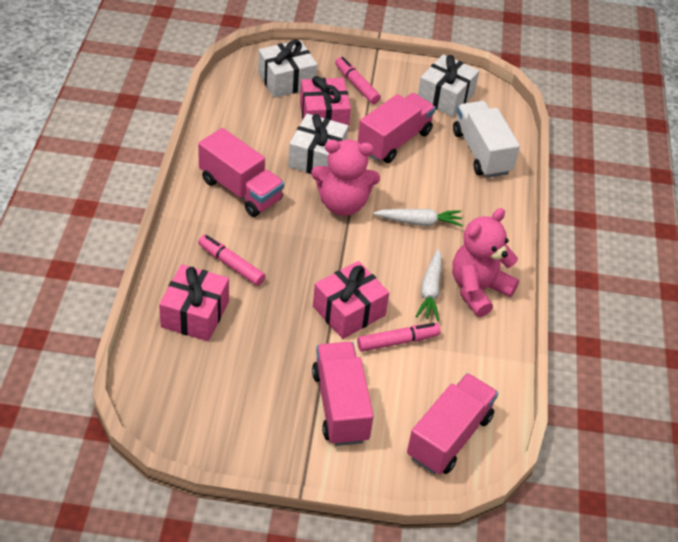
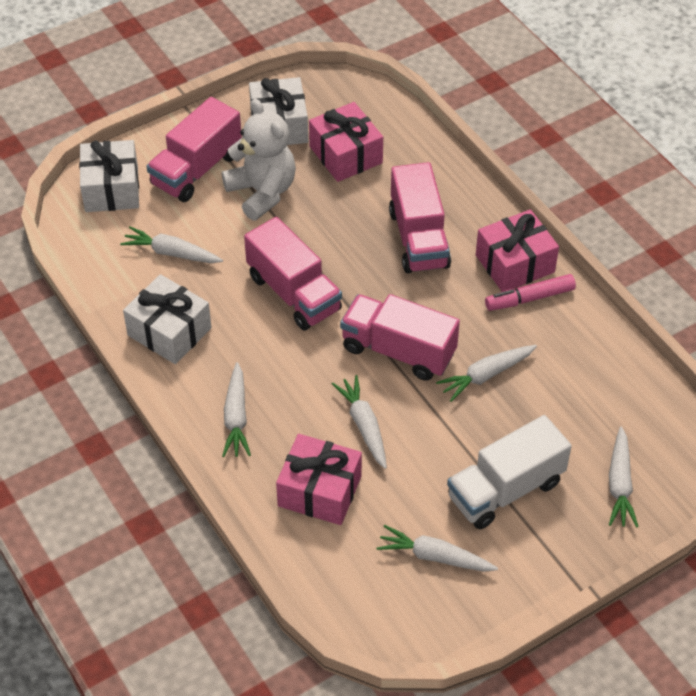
pink marker: [198,235,266,286] [335,57,381,104] [357,323,440,352] = 3 -> [485,274,576,311] = 1
pink teddy bear: [311,139,380,216] [452,208,519,317] = 2 -> none = 0
white carrot: [373,209,463,227] [415,249,442,321] = 2 -> [120,226,223,263] [222,362,251,457] [332,375,387,469] [376,525,498,572] [436,345,537,402] [609,427,639,528] = 6
white teddy bear: none = 0 -> [222,99,296,220] = 1

